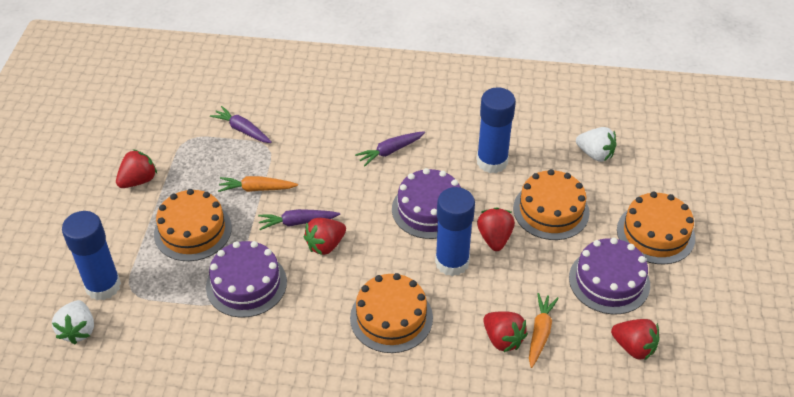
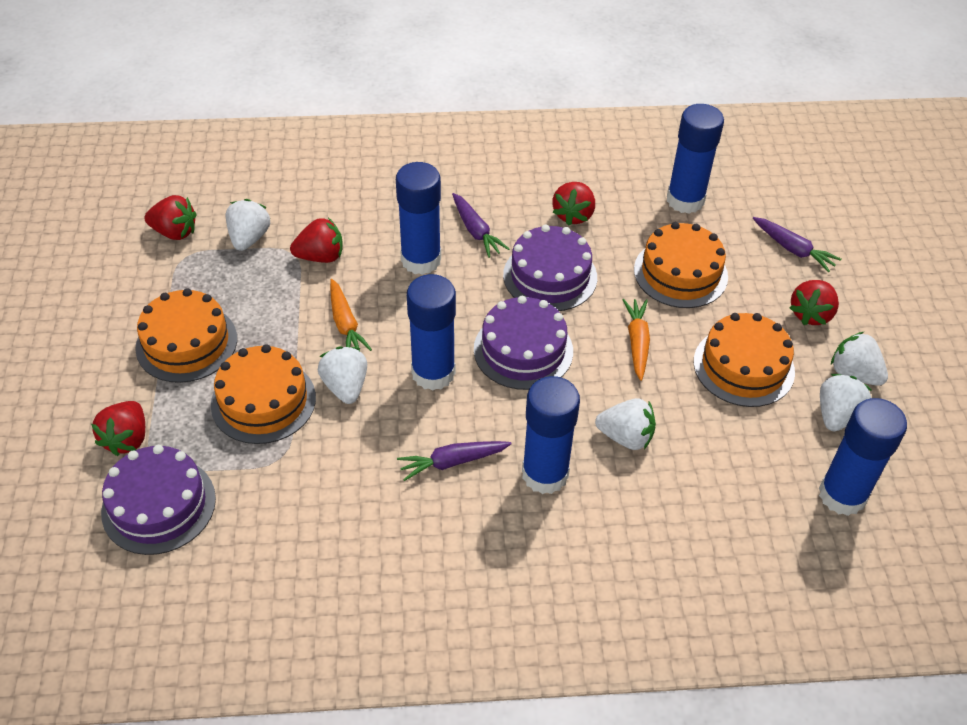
blue glue stick: [62,211,121,300] [435,187,475,276] [477,87,516,173] = 3 -> [396,162,441,275] [407,274,456,391] [522,376,580,494] [667,104,724,214] [819,398,907,516] = 5
white strawberry: [52,300,94,344] [576,127,616,162] = 2 -> [226,199,270,251] [318,346,367,404] [595,398,656,450] [820,374,872,431] [831,332,888,386] = 5

